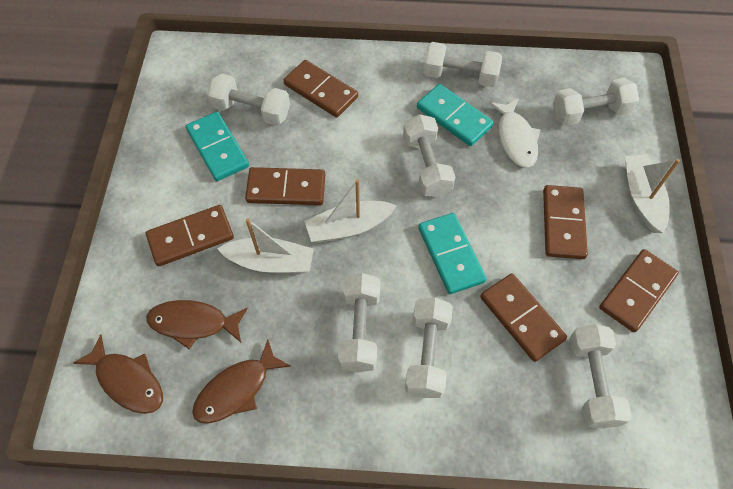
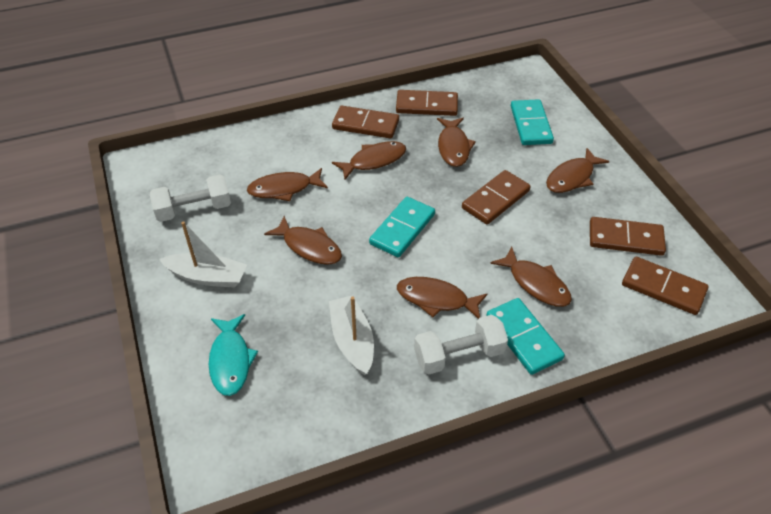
brown domino: [146,205,234,266] [245,167,325,205] [283,60,358,118] [480,273,567,362] [543,185,588,259] [599,249,679,332] = 6 -> [332,106,399,138] [396,90,458,116] [462,170,531,224] [590,217,666,256] [622,257,709,315] = 5
brown fish: [73,334,163,414] [146,300,248,349] [192,339,291,424] = 3 -> [247,168,328,201] [264,216,342,265] [332,141,406,180] [397,277,487,319] [437,118,476,167] [490,247,572,307] [546,148,610,193] = 7
turquoise fish: none = 0 -> [209,314,258,396] = 1
white boat: [217,218,314,273] [304,179,397,243] [625,154,680,233] = 3 -> [159,221,247,288] [329,295,374,375] = 2
white dumbbell: [207,74,290,126] [338,273,380,372] [403,114,455,197] [405,297,453,398] [423,42,502,87] [553,78,639,126] [569,324,632,428] = 7 -> [150,175,231,222] [414,315,508,374] = 2
white fish: [489,98,540,168] = 1 -> none = 0

